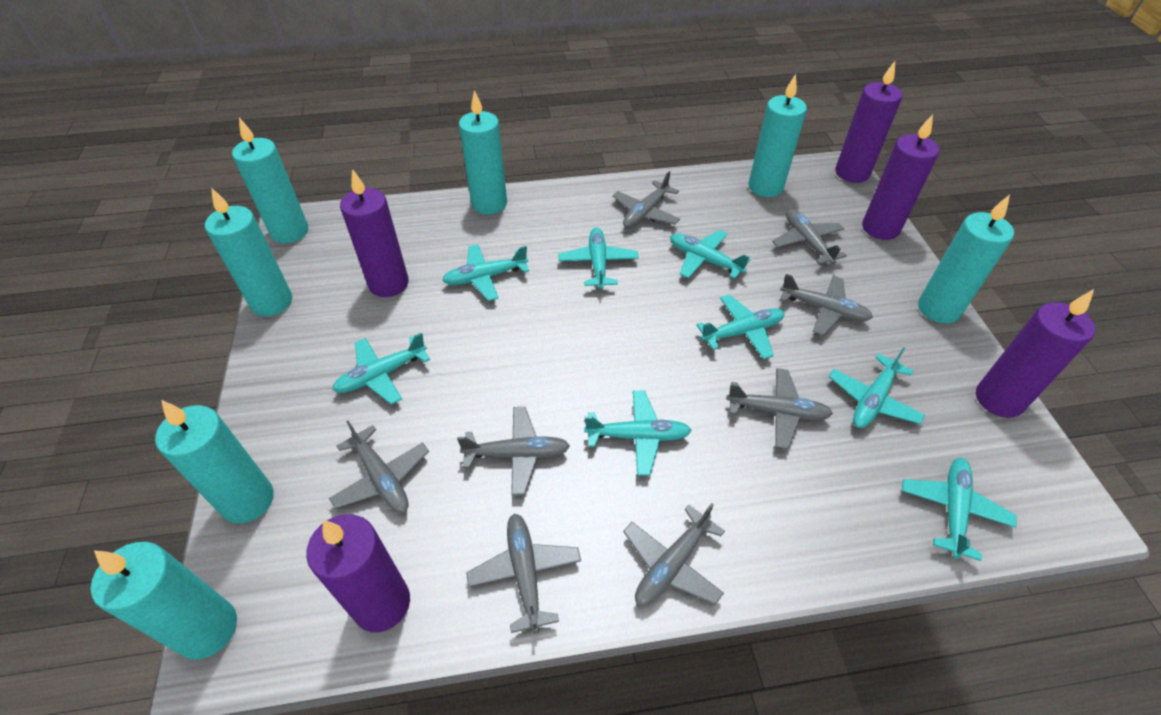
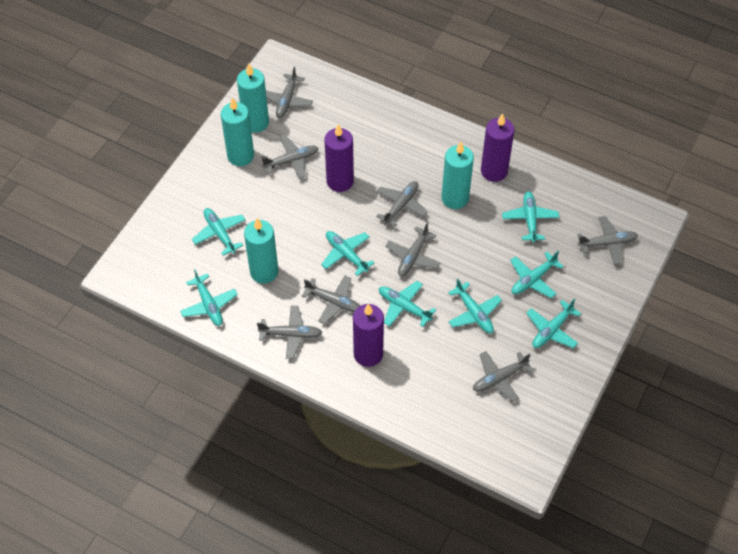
purple candle: [306,514,410,632] [340,169,409,297] [835,61,902,183] [862,114,939,240] [976,289,1095,418] = 5 -> [325,124,354,192] [353,304,384,367] [481,113,515,182] = 3
turquoise candle: [91,542,237,659] [155,400,274,523] [205,188,292,316] [232,118,308,243] [459,90,507,215] [749,74,807,197] [918,195,1014,323] = 7 -> [221,97,254,166] [237,63,269,133] [244,218,278,284] [442,142,474,209] = 4

